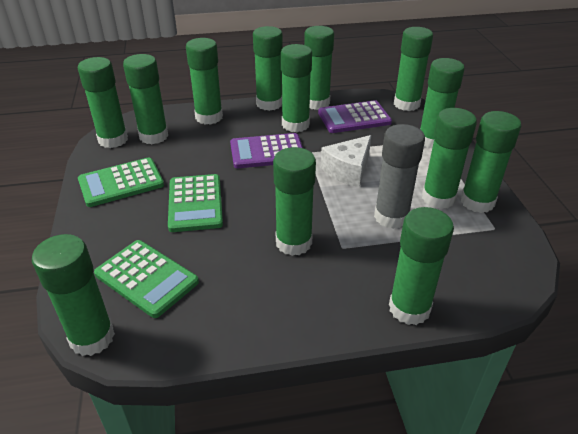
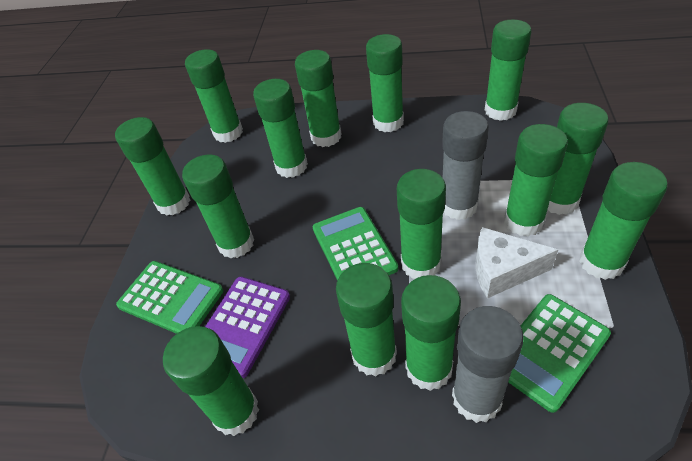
green glue stick: [32,234,115,356] [78,57,128,148] [123,54,168,144] [186,38,223,125] [253,26,283,111] [273,147,316,256] [281,44,312,132] [304,26,334,110] [389,207,454,325] [394,27,433,111] [420,58,465,148] [422,108,477,209] [461,111,521,213] = 13 -> [115,117,190,216] [163,326,259,436] [182,154,254,258] [185,49,243,143] [253,79,308,178] [295,50,341,147] [336,263,397,377] [366,34,404,132] [397,169,446,279] [401,275,461,391] [484,19,532,121] [504,124,568,237] [547,103,609,215] [579,162,668,280] = 14
grey glue stick: [374,124,425,229] = 1 -> [442,111,489,220] [452,306,524,423] = 2
purple calculator: [230,133,303,168] [318,100,392,133] = 2 -> [205,277,290,378] = 1

